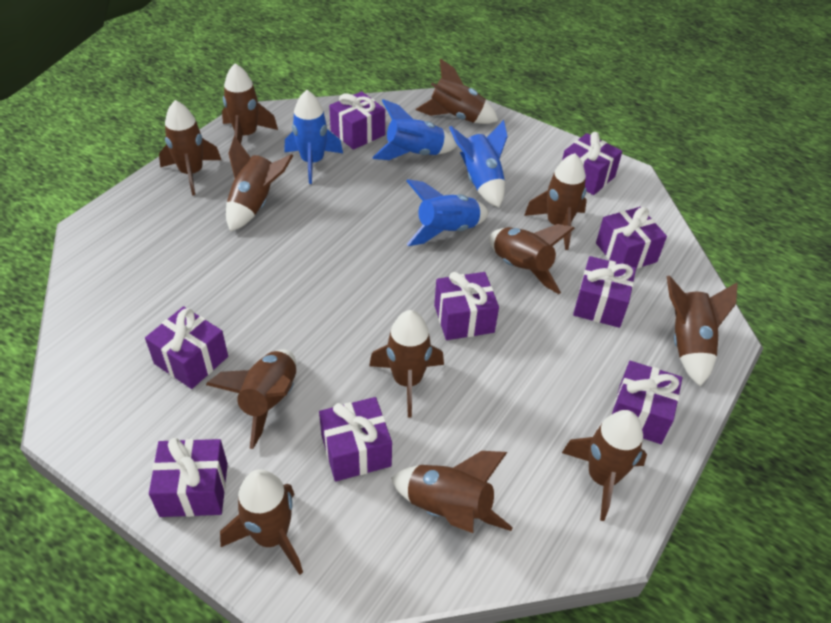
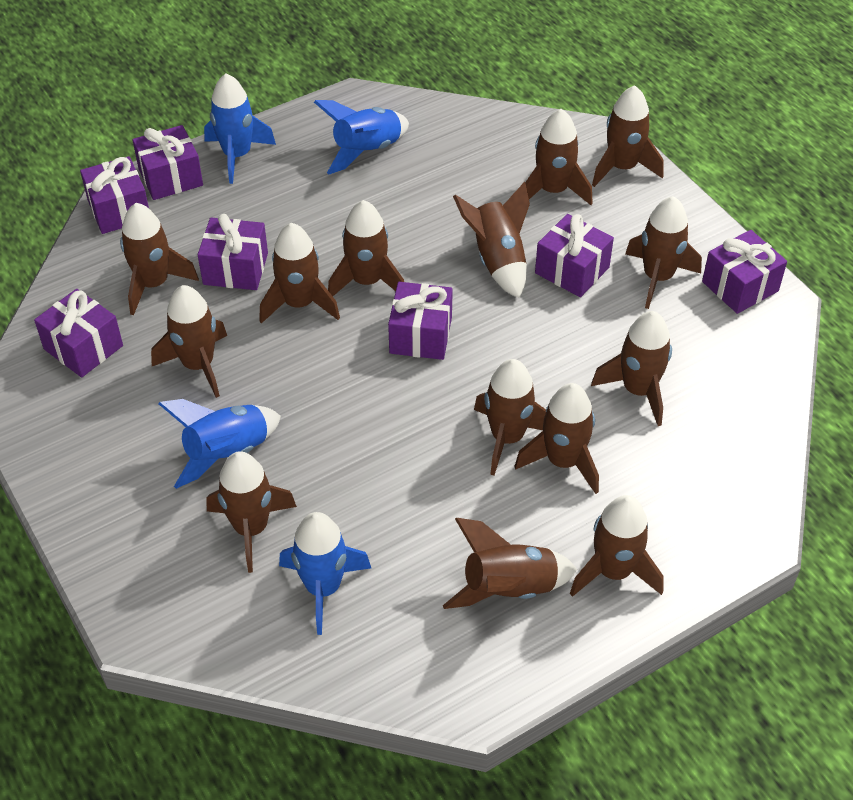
brown rocket: [159,100,221,196] [206,350,296,449] [220,469,303,575] [222,63,278,144] [226,136,293,232] [369,310,444,417] [391,451,513,533] [416,59,498,124] [489,224,575,294] [524,153,587,250] [562,410,647,521] [667,275,738,386] = 12 -> [120,203,199,315] [151,285,227,398] [206,451,297,573] [259,223,340,324] [328,200,404,296] [443,518,577,609] [453,182,530,298] [474,359,546,476] [514,383,599,494] [525,109,593,205] [570,495,664,597] [591,311,672,426] [592,85,663,187] [625,196,702,309] = 14
purple gift: [145,306,228,389] [149,438,228,517] [319,397,392,481] [329,91,385,150] [434,272,499,340] [562,132,622,195] [573,256,636,328] [596,207,667,269] [612,361,682,444] = 9 -> [34,289,123,377] [80,156,149,234] [132,125,203,200] [198,214,268,290] [388,282,453,360] [535,214,614,297] [702,230,787,314] = 7

